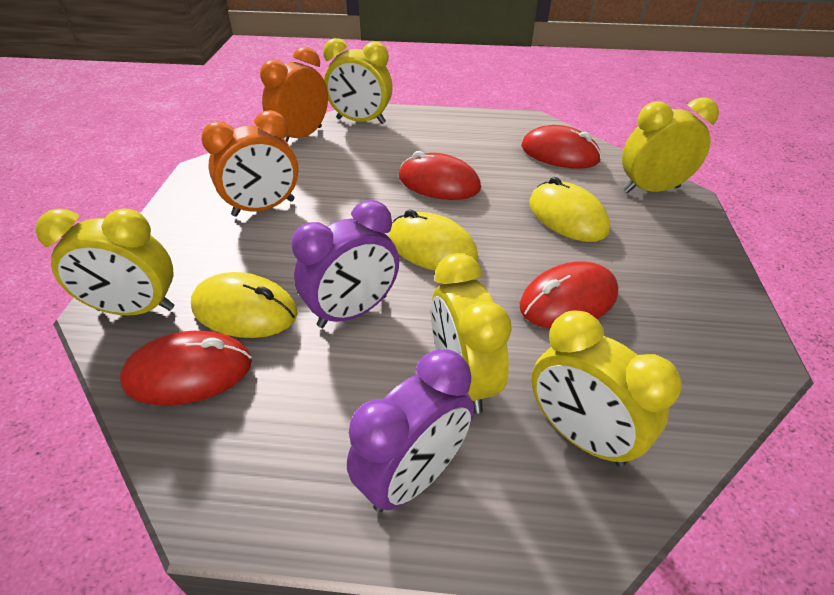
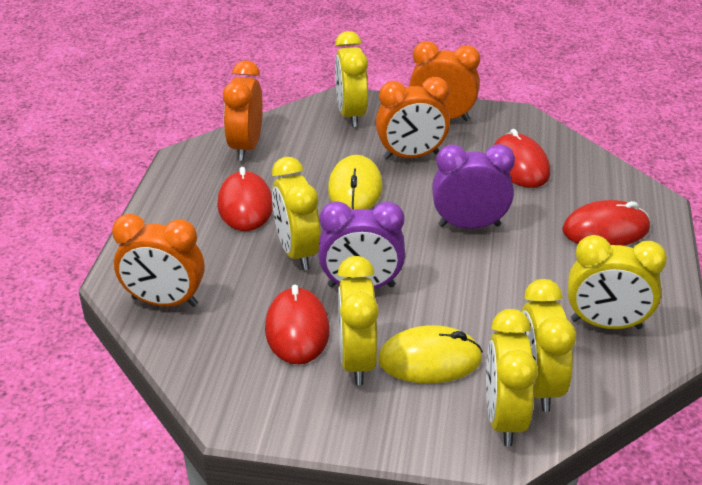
orange clock: [201,110,299,217] [260,47,328,142] = 2 -> [112,214,205,307] [223,60,263,161] [375,77,450,160] [409,41,480,121] = 4
yellow clock: [36,208,175,316] [323,38,393,124] [431,253,512,414] [531,311,682,467] [622,97,719,193] = 5 -> [272,157,321,270] [335,31,368,127] [337,256,379,385] [486,309,538,446] [521,279,576,412] [568,235,667,329] = 6
yellow mouse: [191,272,298,338] [388,209,478,271] [529,177,610,242] = 3 -> [328,155,383,210] [378,325,483,383] = 2

